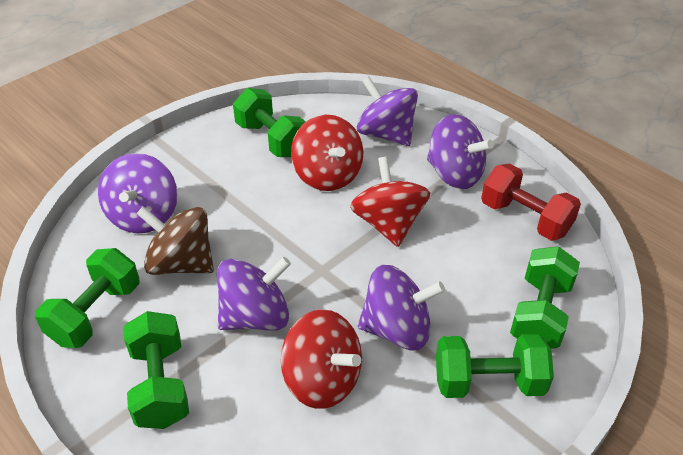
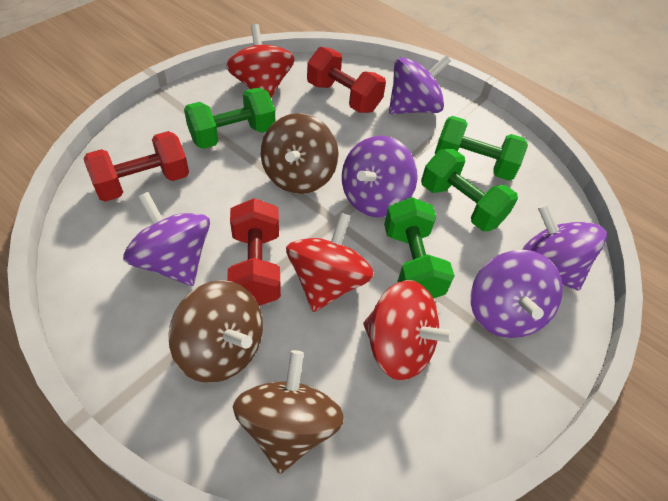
brown spinning top: [136,206,214,275] = 1 -> [168,280,263,383] [233,350,344,474] [261,113,339,194] = 3
green dumbbell: [35,248,140,348] [123,311,189,429] [233,88,306,157] [436,334,554,398] [510,246,580,349] = 5 -> [184,88,275,149] [384,197,455,299] [421,149,518,231] [435,116,528,181] = 4
red dumbbell: [481,164,581,241] = 1 -> [84,131,189,202] [227,198,281,306] [307,47,386,113] = 3

